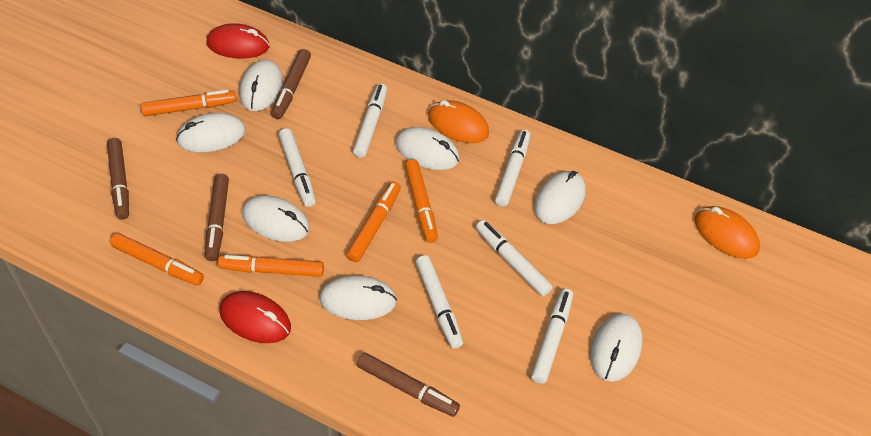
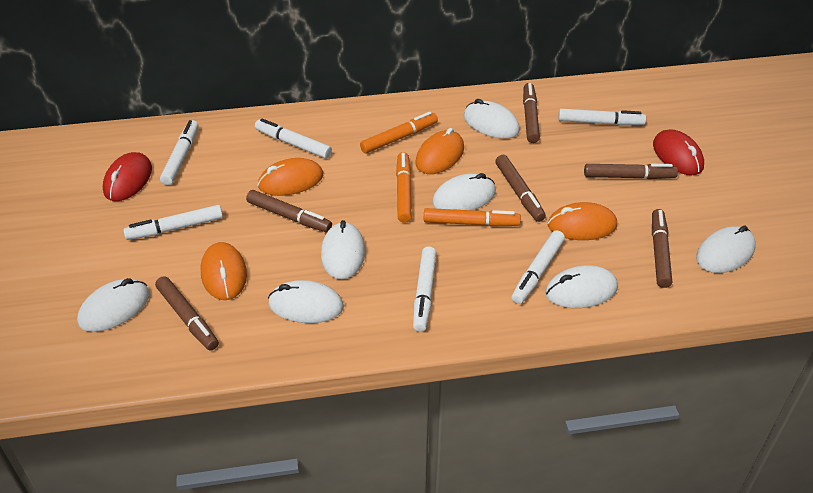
brown marker: [107,138,129,220] [205,174,229,261] [271,49,311,119] [357,352,460,417] = 4 -> [155,276,219,351] [246,190,332,232] [495,155,546,222] [523,83,540,143] [584,164,678,179] [652,209,672,288] = 6
orange marker: [110,233,204,286] [141,90,236,116] [218,255,324,277] [346,181,401,262] [405,159,438,243] = 5 -> [360,112,438,153] [396,152,412,223] [424,208,521,227] = 3
orange mouse: [428,100,489,143] [695,206,760,259] = 2 -> [200,242,247,300] [258,158,323,196] [415,128,464,174] [548,202,617,240] = 4

